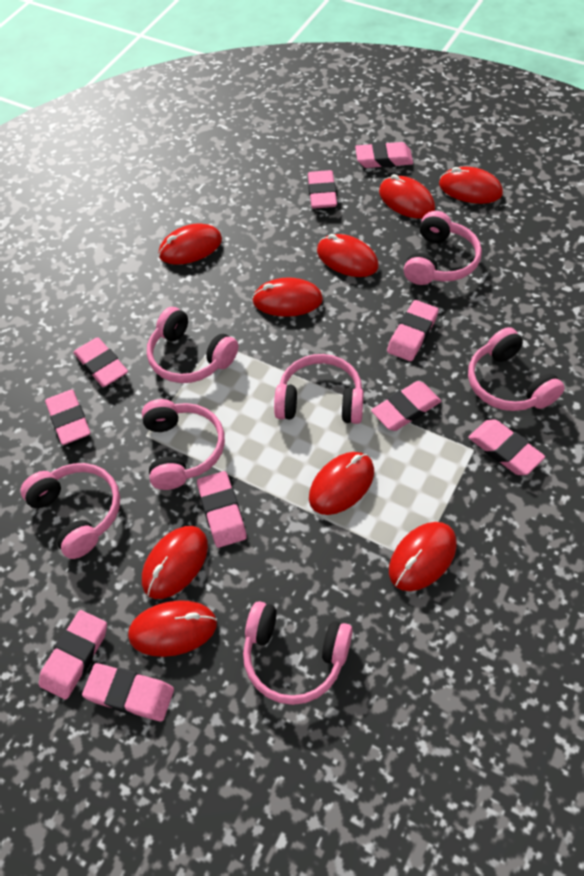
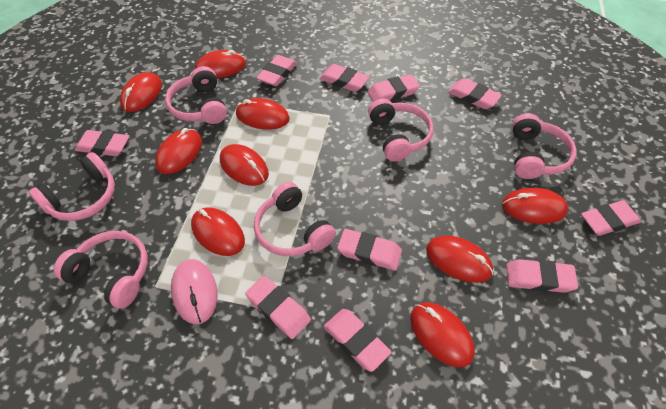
pink headphones: [20,463,120,559] [142,399,225,490] [147,307,238,383] [243,601,353,705] [274,354,364,424] [404,211,482,285] [468,327,565,411] = 7 -> [29,152,115,221] [54,231,148,309] [165,66,227,124] [254,182,336,256] [368,99,434,162] [512,113,577,179] = 6
pink mouse: none = 0 -> [171,259,218,324] = 1

